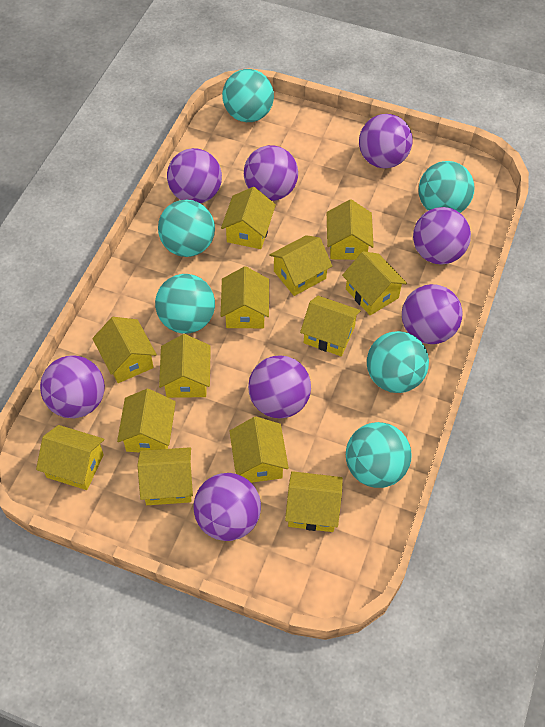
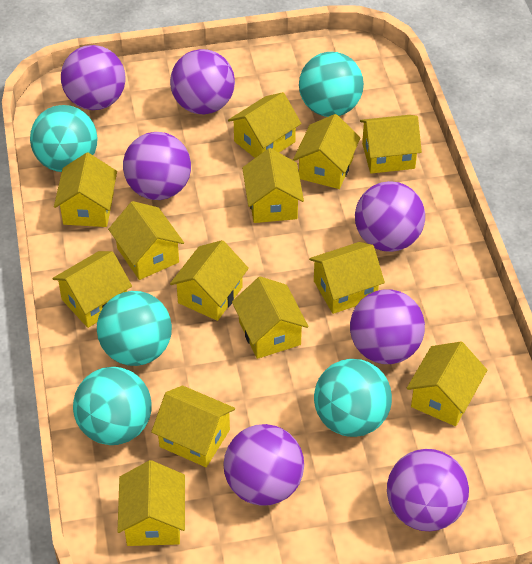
purple ball: [40,355,105,418] [167,148,222,203] [193,473,261,541] [244,145,298,201] [248,355,311,419] [359,114,413,168] [402,284,462,344] [413,207,471,265] = 8 -> [61,45,126,110] [123,132,191,200] [170,49,235,114] [223,424,304,506] [350,289,425,364] [355,181,425,252] [387,449,469,531] = 7
turquoise ball: [155,274,215,334] [158,200,215,257] [222,69,274,122] [346,422,412,488] [367,331,429,393] [418,161,475,213] = 6 -> [30,105,98,172] [73,367,152,445] [97,291,172,366] [299,52,364,117] [314,359,392,437] = 5

